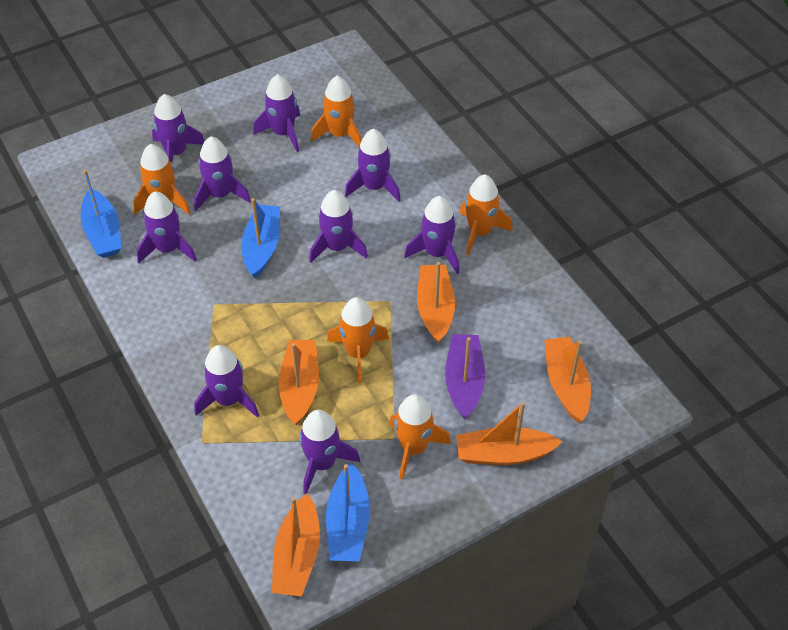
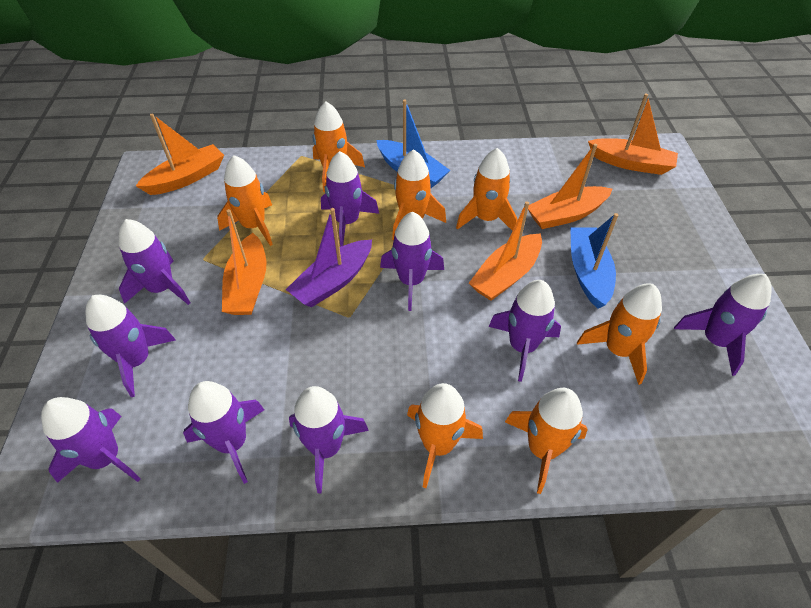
blue boat: [81,169,121,258] [241,198,280,278] [326,463,370,561] = 3 -> [376,99,450,188] [570,213,618,308] = 2
orange rocket: [133,144,190,215] [311,76,362,148] [327,297,389,383] [389,394,451,480] [460,174,512,255] = 5 -> [217,155,273,246] [313,102,365,192] [392,149,446,241] [407,383,483,488] [456,148,518,231] [505,388,588,494] [577,284,662,385] = 7

